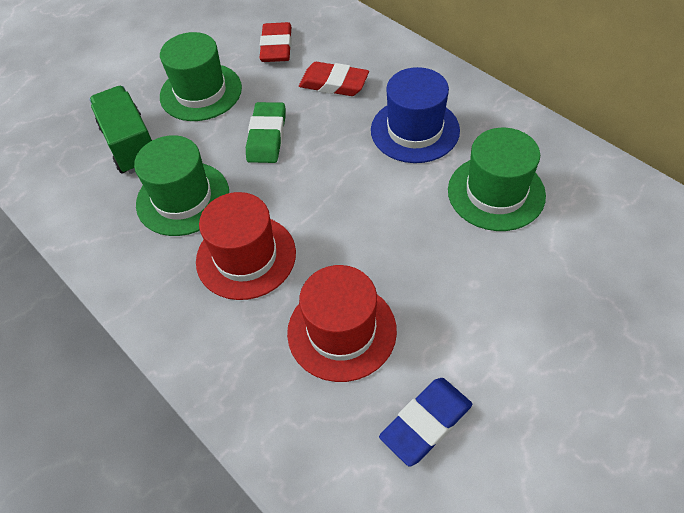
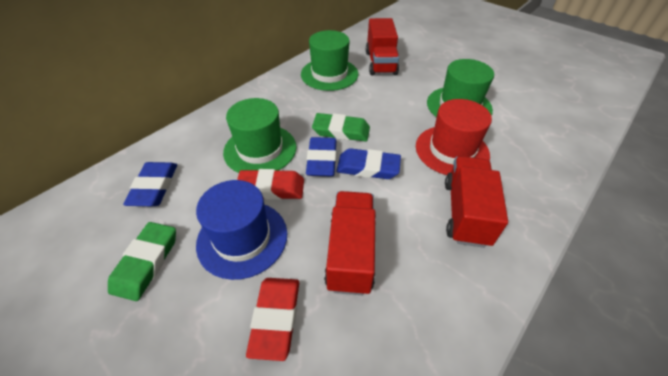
blue eraser: [379,378,473,467] = 1 -> [123,162,177,206] [306,137,336,177] [336,148,401,179] = 3
green eraser: [246,102,286,163] = 1 -> [108,222,176,301] [312,113,370,142] = 2
green truck: [89,86,152,174] = 1 -> none = 0
red hat: [196,192,296,300] [287,265,397,382] = 2 -> [416,99,492,175] = 1
red truck: none = 0 -> [324,191,376,295] [366,18,399,76] [445,156,508,248] = 3

